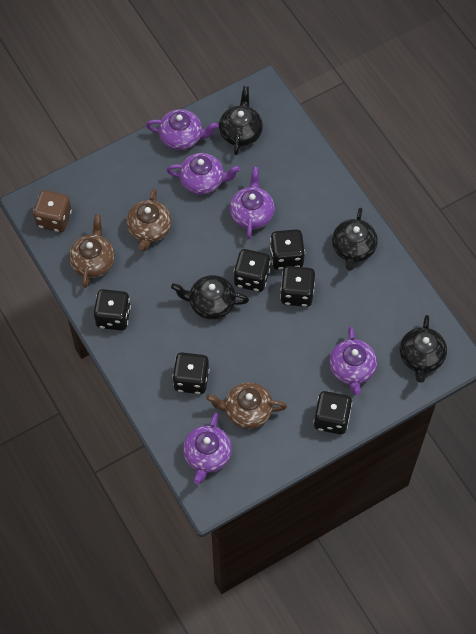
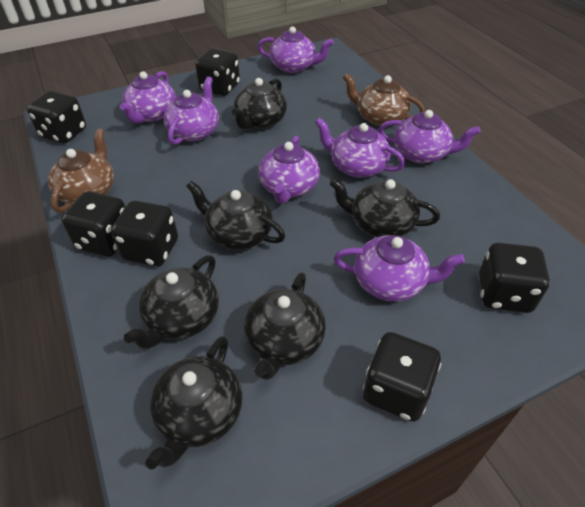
black teapot: [171,275,249,320] [219,86,263,155] [332,208,378,271] [400,315,447,383] = 4 -> [124,255,219,349] [145,336,242,470] [186,181,285,250] [232,78,287,130] [244,272,326,380] [330,178,440,237] = 6
brown dice: [33,190,72,232] = 1 -> none = 0
brown teapot: [69,214,115,288] [126,189,172,251] [206,382,287,429] = 3 -> [48,129,114,213] [343,73,425,126] = 2
purple teapot: [146,109,219,150] [166,153,241,195] [183,413,232,484] [230,167,275,239] [330,326,377,395] = 5 -> [120,71,176,123] [163,76,219,145] [258,26,334,73] [258,135,320,204] [315,118,405,178] [334,235,465,301] [378,110,480,164] = 7

